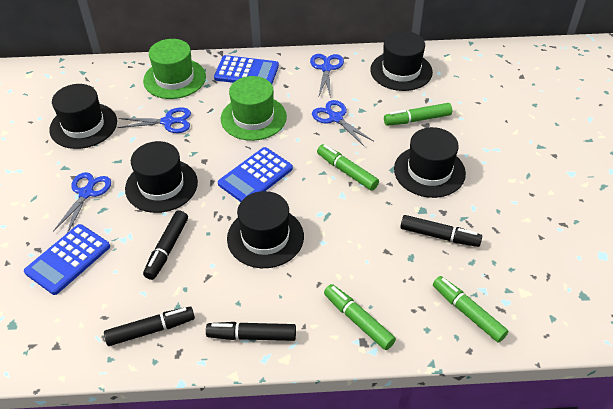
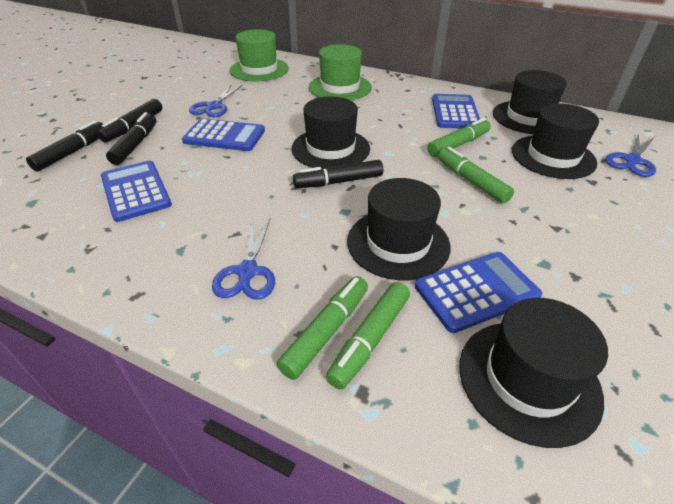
blue calculator: [24,224,110,295] [214,55,279,84] [218,147,293,202] = 3 -> [101,161,172,222] [182,118,265,151] [415,252,543,333] [432,94,480,129] = 4
blue scissors: [53,172,111,233] [117,107,191,133] [310,54,344,98] [312,100,373,146] = 4 -> [189,85,242,117] [212,218,275,300] [605,133,656,177] = 3

